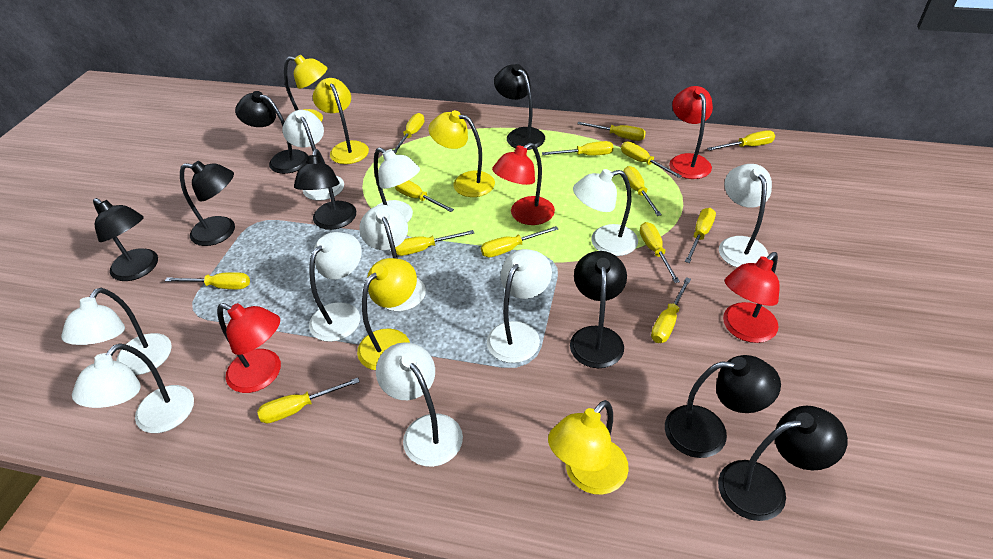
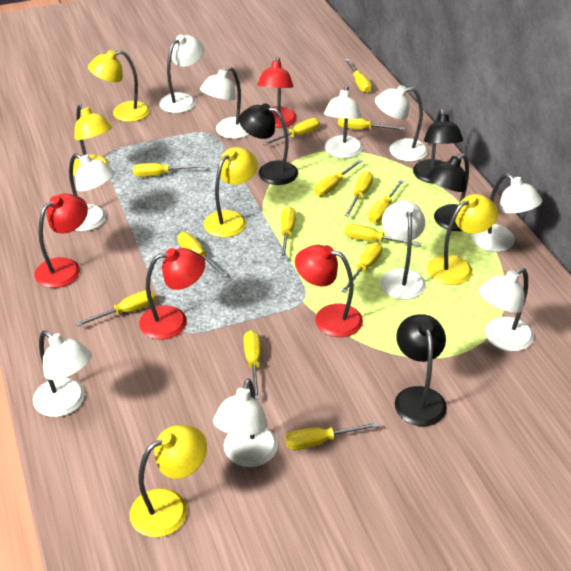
black lamp: [93,198,158,281] [180,161,235,246] [235,91,308,174] [294,149,356,230] [494,64,545,150] [570,251,627,368] [665,355,781,458] [718,406,848,521] = 8 -> [239,103,298,185] [395,314,447,426] [413,109,463,184] [427,154,469,231] = 4

